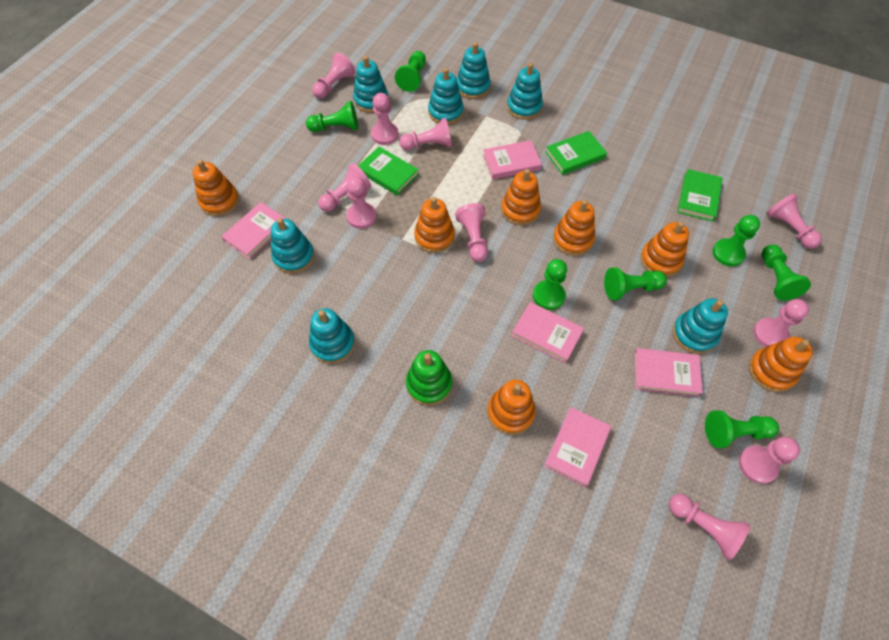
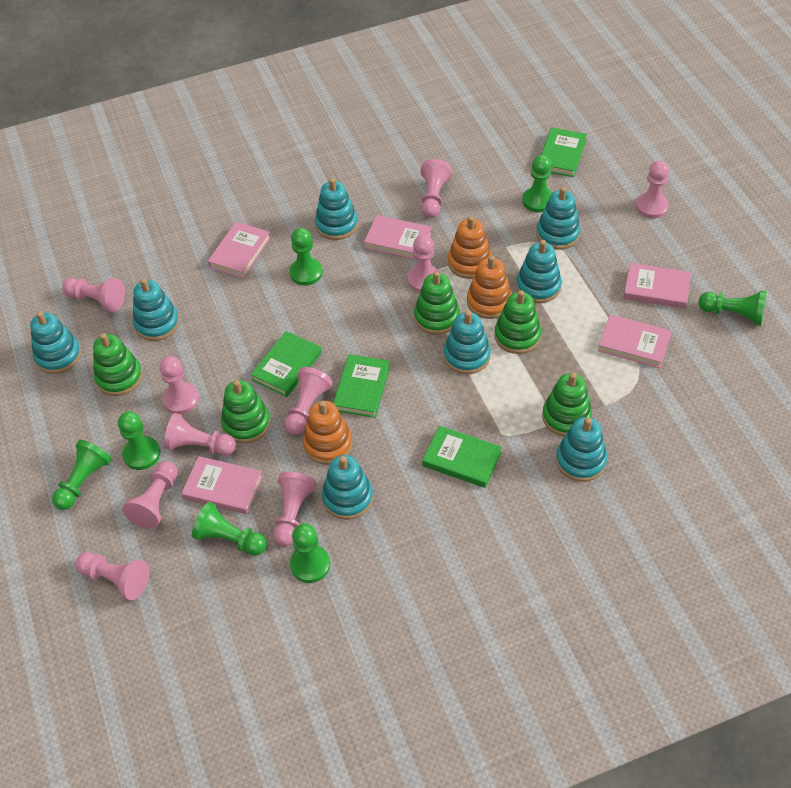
green book: [358,146,419,196] [545,131,607,175] [677,169,723,222] = 3 -> [251,331,322,397] [333,354,390,418] [422,426,502,488] [541,127,587,177] = 4
green stacking toy: [406,350,452,406] = 1 -> [93,333,143,396] [221,380,271,443] [414,271,460,335] [494,290,541,354] [542,373,592,437] = 5
orange stacking toy: [193,160,239,216] [414,197,455,253] [487,379,536,435] [501,169,541,226] [553,200,595,256] [640,221,689,277] [749,337,813,392] = 7 -> [303,401,353,464] [448,216,492,279] [467,255,512,319] = 3
turquoise stacking toy: [271,218,314,274] [309,308,355,364] [353,56,388,113] [428,68,464,125] [457,42,491,99] [507,63,543,120] [672,298,728,354] = 7 -> [30,311,81,374] [133,278,180,341] [315,178,358,240] [322,455,373,520] [444,311,491,374] [516,240,562,303] [536,187,581,250] [556,417,607,482] = 8

